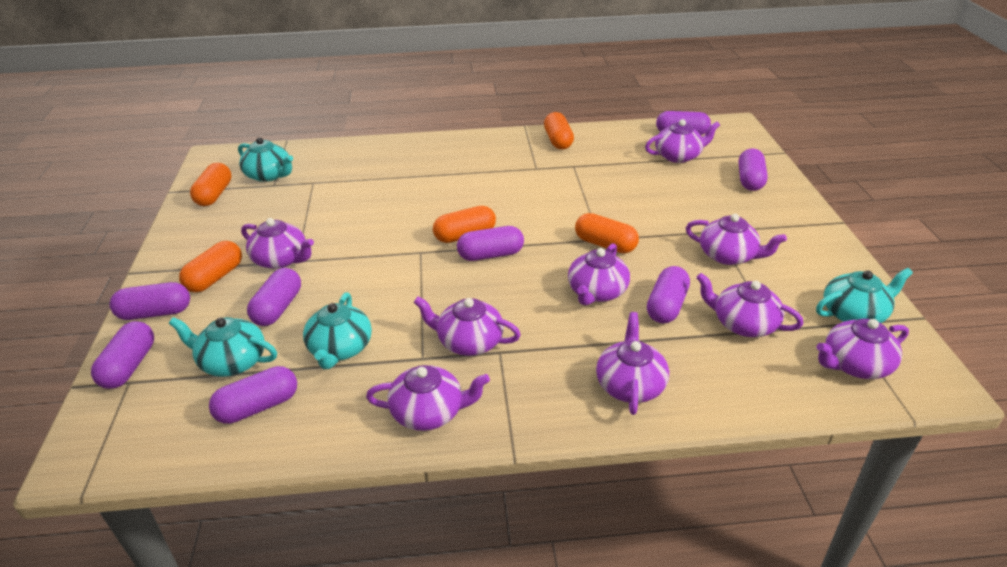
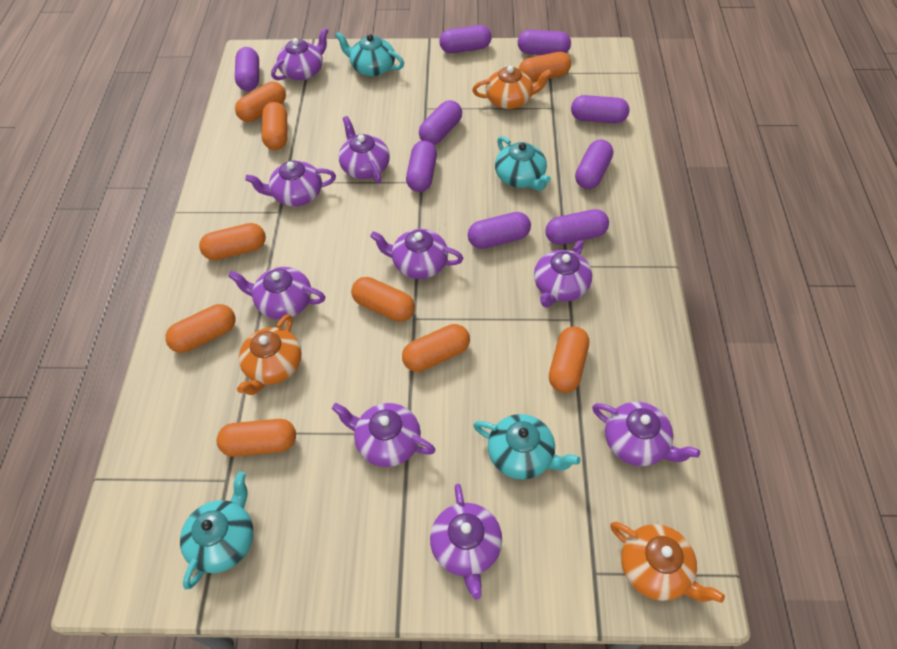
orange capsule: [179,241,242,292] [190,163,232,206] [433,206,496,243] [544,112,574,149] [575,213,639,253] = 5 -> [165,304,235,353] [199,223,266,260] [217,419,296,457] [235,82,286,122] [261,102,287,150] [351,277,415,322] [402,324,470,372] [519,52,571,83] [549,326,589,393] = 9
orange teapot: none = 0 -> [237,314,302,395] [472,66,552,109] [610,522,725,603] = 3
purple capsule: [91,321,154,389] [110,282,190,320] [209,366,297,424] [247,268,301,326] [457,226,524,261] [647,266,690,323] [656,111,711,135] [739,148,768,191] = 8 -> [235,47,259,91] [406,141,437,192] [419,100,462,145] [439,25,492,53] [468,212,531,249] [518,30,571,55] [545,209,609,245] [571,95,630,123] [575,140,613,189] = 9

